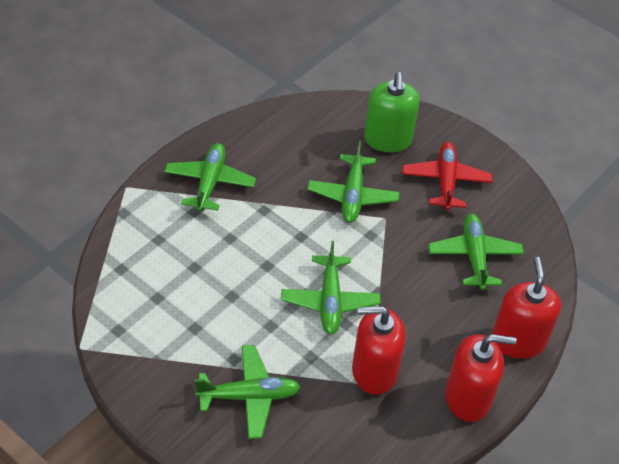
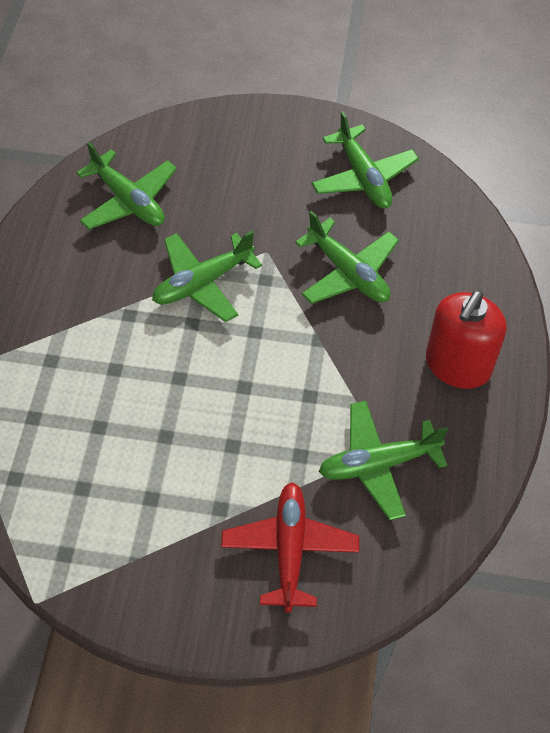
green soap dispenser: [364,72,420,152] = 1 -> none = 0
red soap dispenser: [352,306,406,395] [445,334,516,422] [492,257,561,359] = 3 -> [426,290,506,389] = 1

